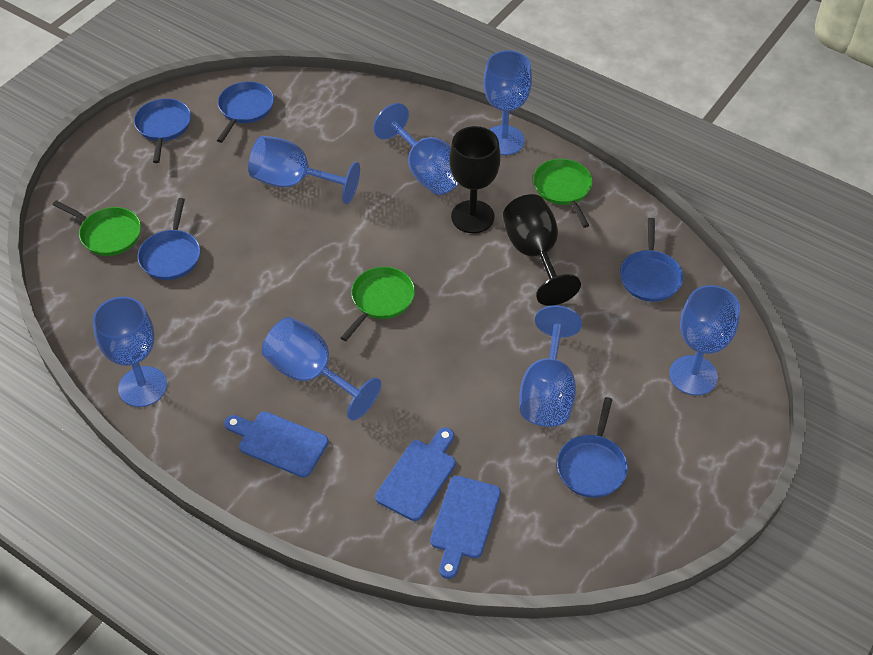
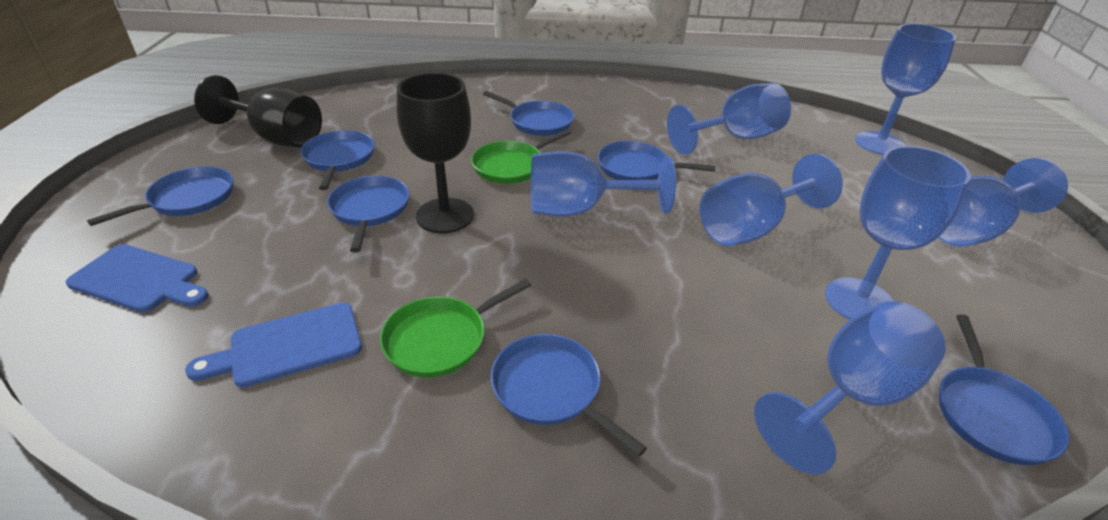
blue cutting board: [224,412,328,478] [375,428,456,521] [430,476,501,579] = 3 -> [66,244,209,313] [185,303,362,388] = 2
blue pan: [134,98,191,163] [138,198,200,280] [217,81,274,143] [557,397,628,498] [620,218,683,302] = 5 -> [87,166,233,226] [301,130,375,190] [327,175,409,252] [483,91,574,136] [490,334,647,457] [597,141,716,180] [939,314,1069,465] = 7
green pan: [53,200,141,256] [341,267,415,341] [533,159,592,228] = 3 -> [380,279,531,377] [471,129,571,184] = 2

